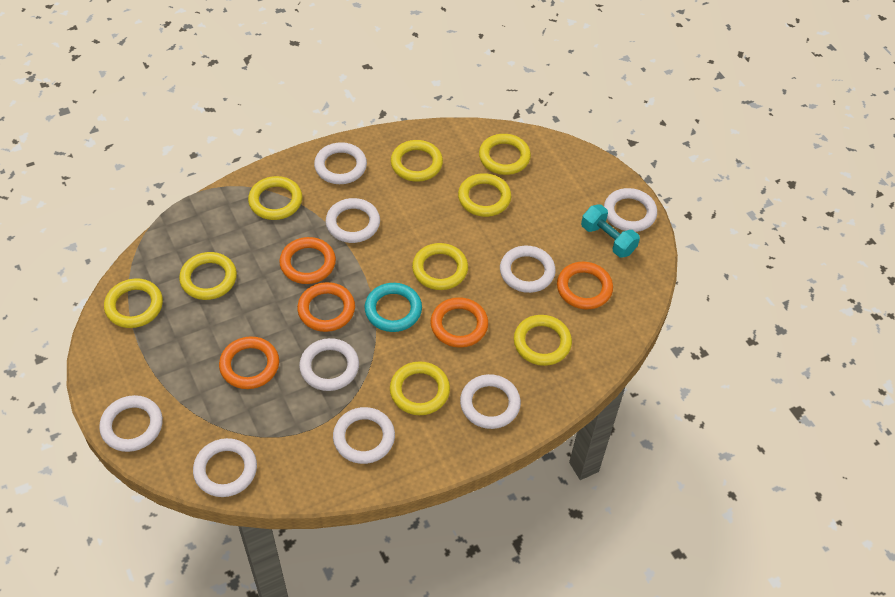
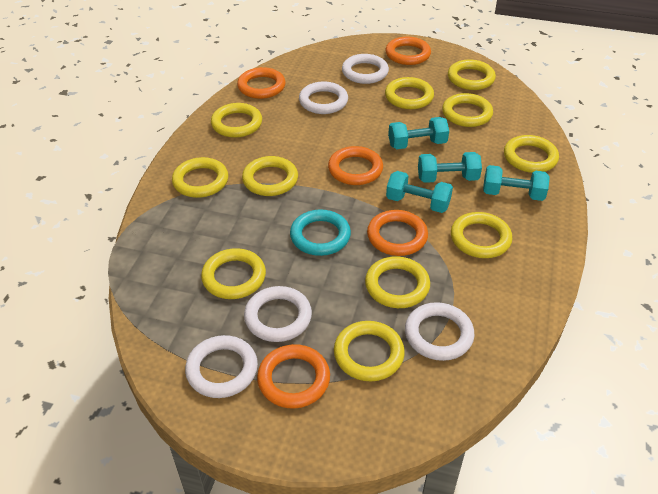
turquoise dumbbell: [581,204,640,258] = 1 -> [386,171,453,213] [388,117,449,149] [418,152,482,183] [483,165,550,201] = 4
white ring: [99,395,163,452] [193,438,257,497] [299,338,359,391] [314,142,367,184] [326,198,380,243] [333,407,395,464] [460,374,521,429] [500,246,556,293] [604,188,657,232] = 9 -> [185,335,258,398] [244,286,312,342] [299,81,348,114] [342,54,389,84] [405,302,475,361] = 5
yellow ring: [104,278,163,328] [179,252,237,300] [248,176,302,220] [390,361,450,415] [391,140,443,182] [412,243,468,290] [458,173,511,217] [479,134,531,175] [514,315,572,366] = 9 -> [172,157,228,198] [201,248,266,299] [211,103,262,138] [242,156,298,196] [334,321,405,381] [365,256,430,308] [385,77,434,109] [442,93,493,127] [448,59,496,90] [451,212,512,258] [504,135,559,173] = 11

